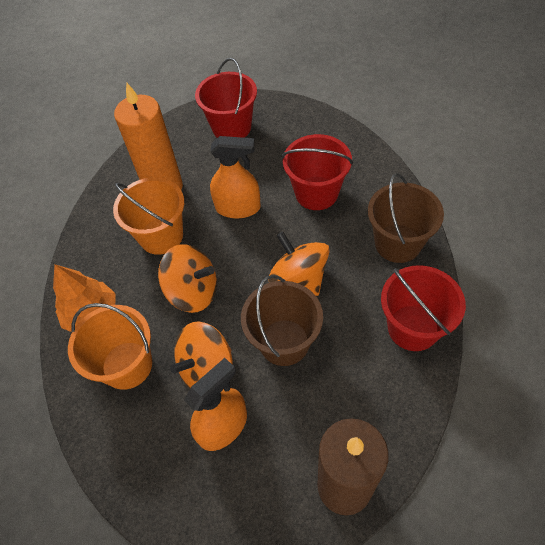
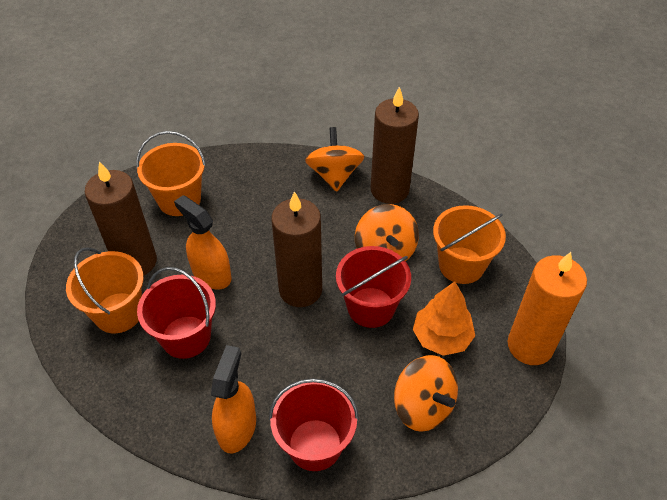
brown bucket: [241,275,323,366] [368,173,444,263] = 2 -> none = 0
brown candle: [317,418,389,515] = 1 -> [85,161,157,276] [271,191,322,307] [371,87,419,204] = 3
orange bucket: [68,303,152,390] [113,177,184,255] = 2 -> [66,247,144,333] [136,131,206,216] [433,205,506,284] = 3

